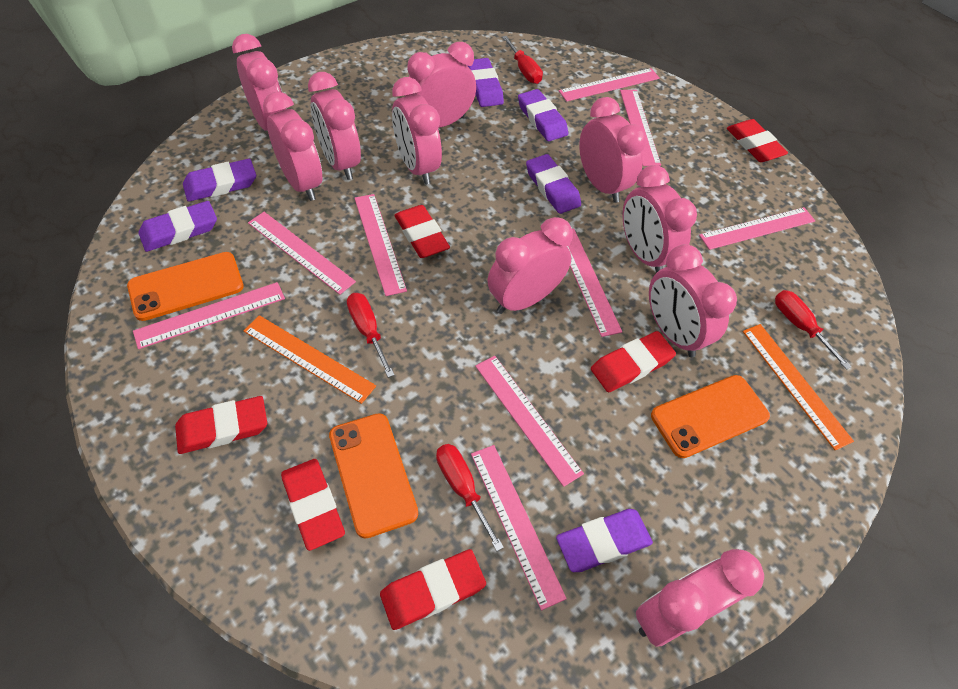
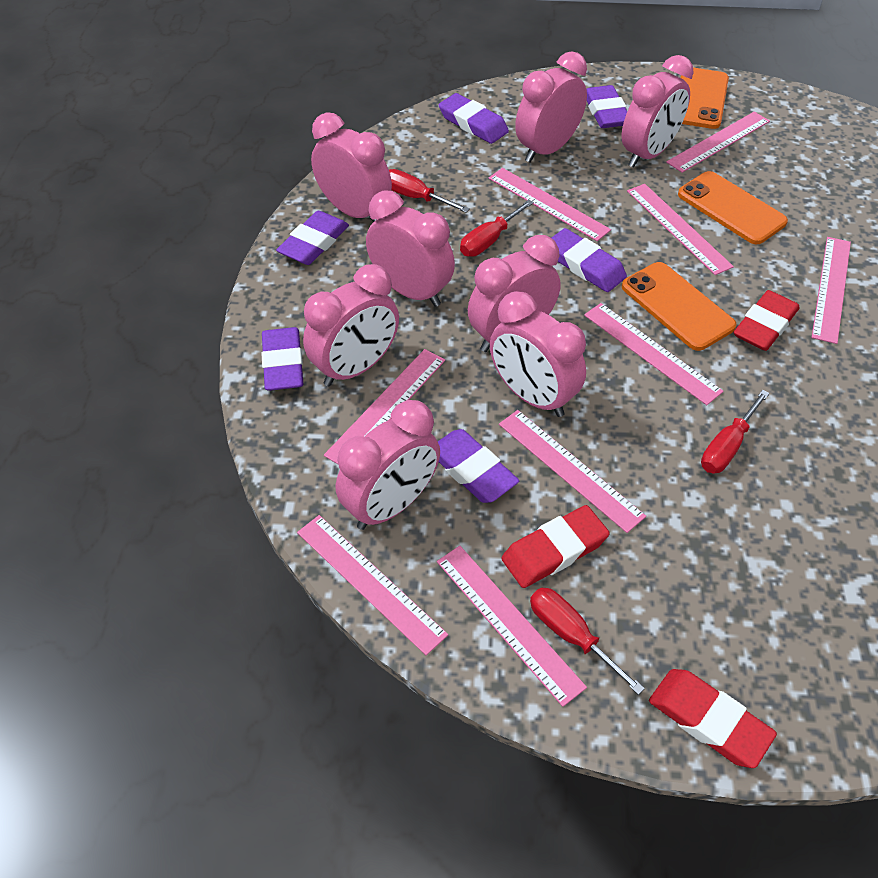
orange ruler: [244,315,376,404] [743,324,854,450] = 2 -> none = 0
pink clock: [232,34,287,131] [263,92,322,201] [308,72,361,180] [392,77,442,185] [405,42,476,128] [488,217,573,314] [579,97,647,203] [623,165,697,273] [636,549,764,647] [649,244,737,357] = 10 -> [303,264,399,386] [311,112,392,222] [336,400,440,530] [366,190,455,307] [468,235,561,352] [490,291,586,417] [515,52,587,163] [622,55,694,168] = 8
red eraser: [175,396,267,454] [281,459,345,551] [380,549,486,630] [394,205,450,258] [591,331,676,392] [727,119,788,162] = 6 -> [501,505,610,588] [649,669,777,768] [734,290,800,351] = 3

